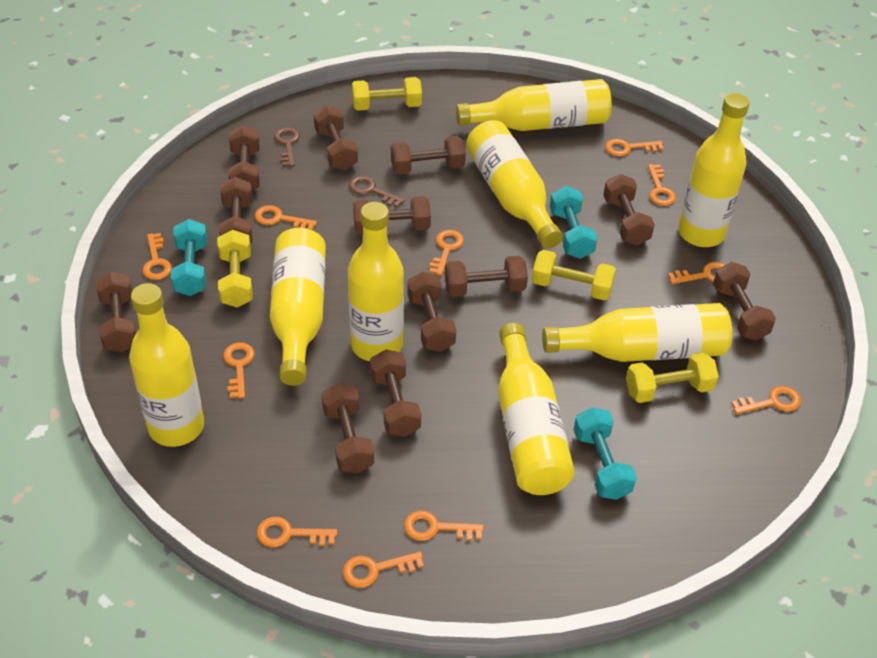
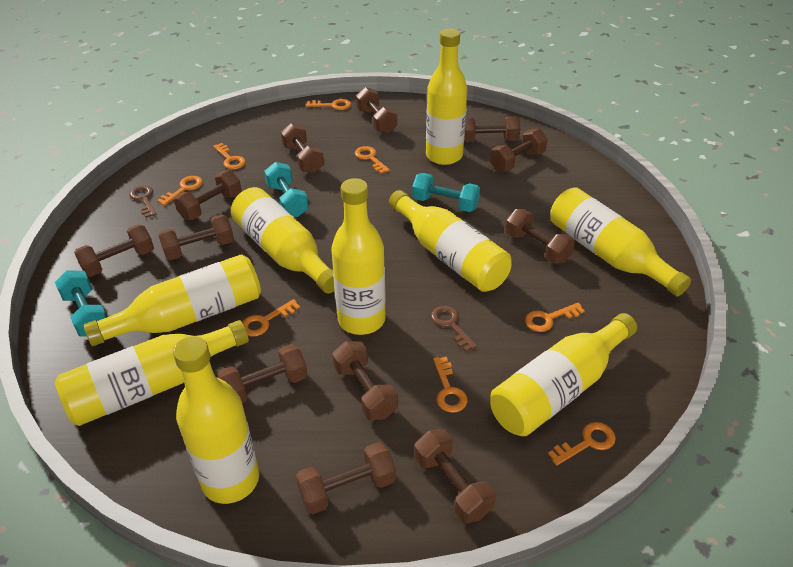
orange key: [142,233,172,280] [223,342,255,399] [255,205,317,230] [257,517,337,547] [343,552,424,588] [404,511,484,541] [429,230,464,276] [605,139,664,156] [648,164,676,206] [668,262,725,284] [731,386,801,414] = 11 -> [157,176,203,206] [213,143,246,170] [242,299,300,337] [306,99,351,110] [355,146,390,174] [433,357,468,413] [525,303,585,332] [548,422,616,466] = 8
yellow bottle: [129,283,204,447] [270,228,326,386] [348,202,404,361] [456,79,612,131] [466,120,563,249] [498,323,575,495] [542,303,732,362] [678,93,750,247] = 8 -> [55,320,249,426] [83,254,261,346] [173,336,259,504] [231,187,335,293] [331,178,386,335] [389,190,512,292] [426,28,467,165] [490,313,637,436] [550,187,691,296] = 9
yellow dumbbell: [217,230,253,307] [352,77,422,111] [532,250,616,300] [626,352,719,403] = 4 -> none = 0

